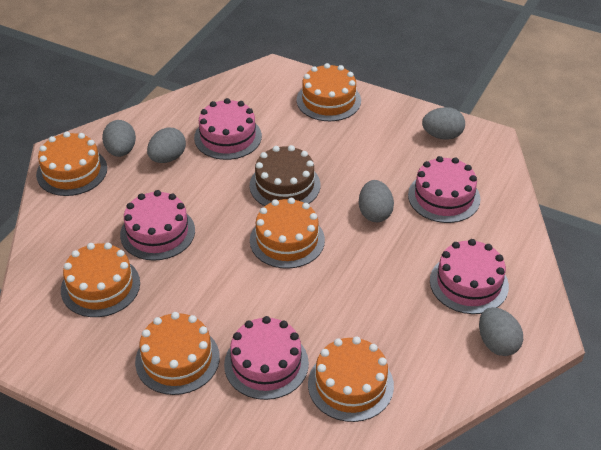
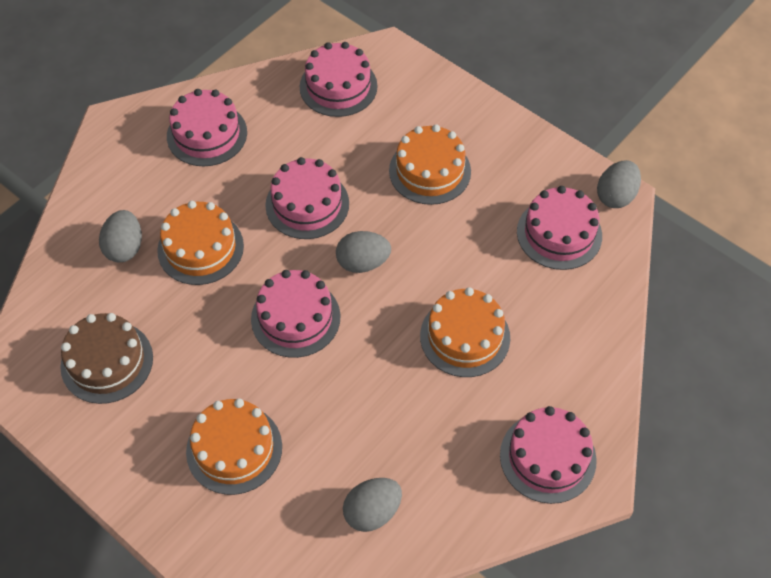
grey egg: [102,120,136,157] [147,128,186,163] [359,180,394,222] [422,107,465,140] [479,307,523,356] = 5 -> [99,210,142,262] [336,231,391,273] [343,478,402,532] [597,160,641,208] = 4
orange cake: [36,132,107,196] [61,243,140,317] [135,312,220,395] [250,198,325,269] [297,63,361,121] [308,336,394,422] = 6 -> [157,201,244,285] [186,399,282,495] [389,125,471,205] [420,287,510,377] = 4
pink cake: [120,190,195,261] [194,98,262,160] [224,316,309,400] [408,156,481,223] [430,239,509,314] = 5 -> [167,89,247,166] [251,270,340,358] [265,157,349,239] [300,42,378,117] [500,406,597,504] [517,186,602,270] = 6

